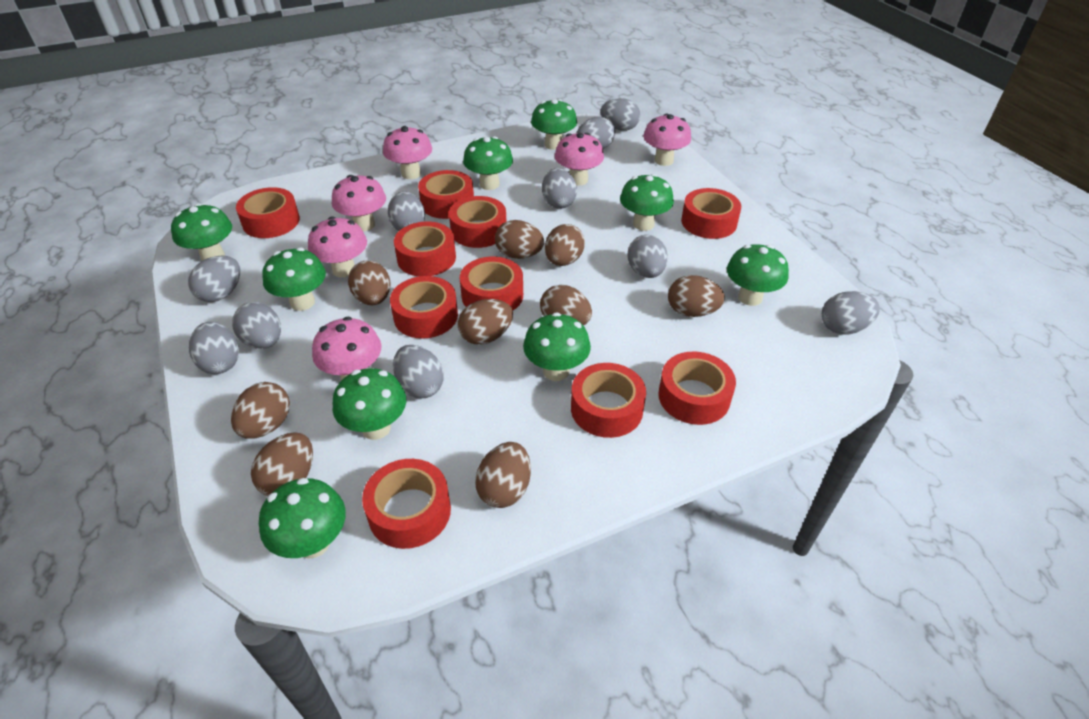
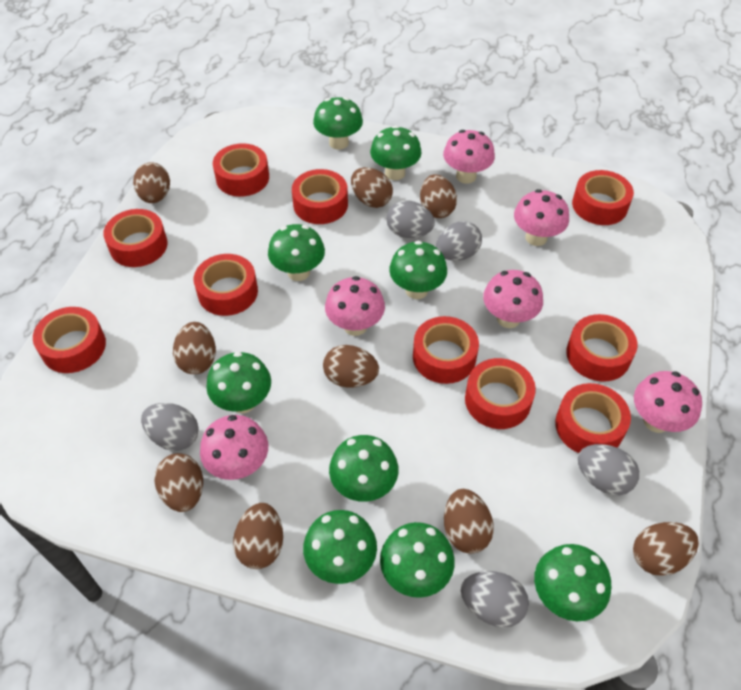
grey egg: [188,256,240,302] [189,322,239,374] [232,302,281,349] [388,191,425,231] [393,345,444,398] [542,168,577,209] [577,117,615,149] [600,98,640,131] [628,235,668,278] [822,291,880,334] = 10 -> [141,403,199,451] [386,201,435,238] [436,221,482,261] [461,571,529,628] [578,444,639,495] = 5

